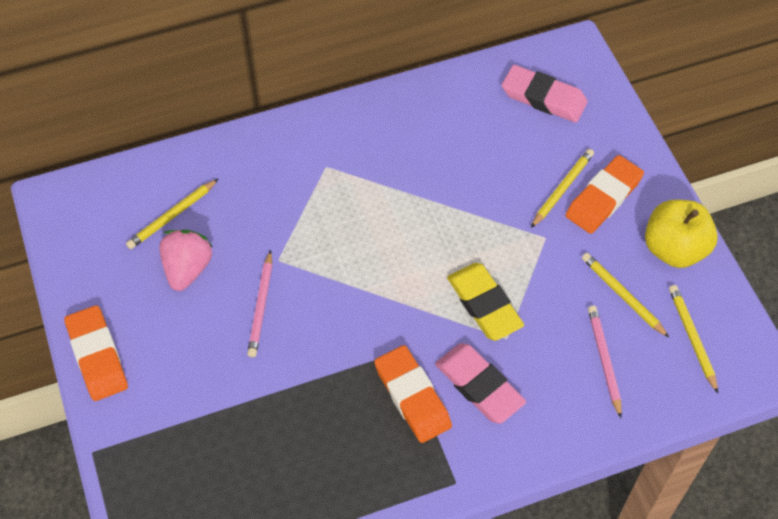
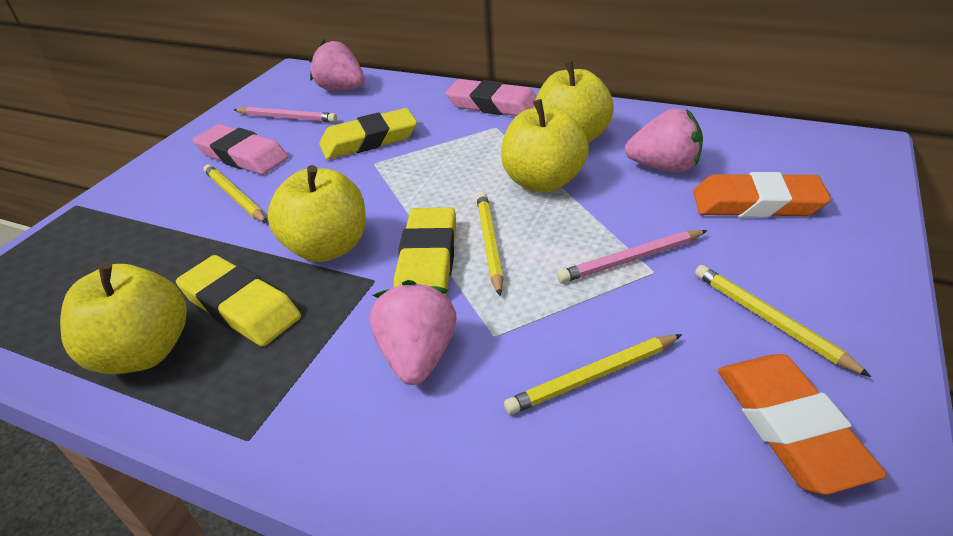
orange eraser: [64,305,128,401] [374,345,452,443] [565,155,644,234] = 3 -> [693,172,831,217] [718,354,887,495] = 2
pink strawberry: [159,230,213,291] = 1 -> [309,40,365,90] [370,280,456,385] [625,108,703,173] = 3
yellow apple: [645,200,718,268] = 1 -> [60,263,187,374] [268,165,366,262] [501,99,589,192] [534,61,614,143] = 4
yellow eraser: [447,263,524,341] = 1 -> [176,255,301,347] [319,108,417,159] [394,207,456,296] = 3

